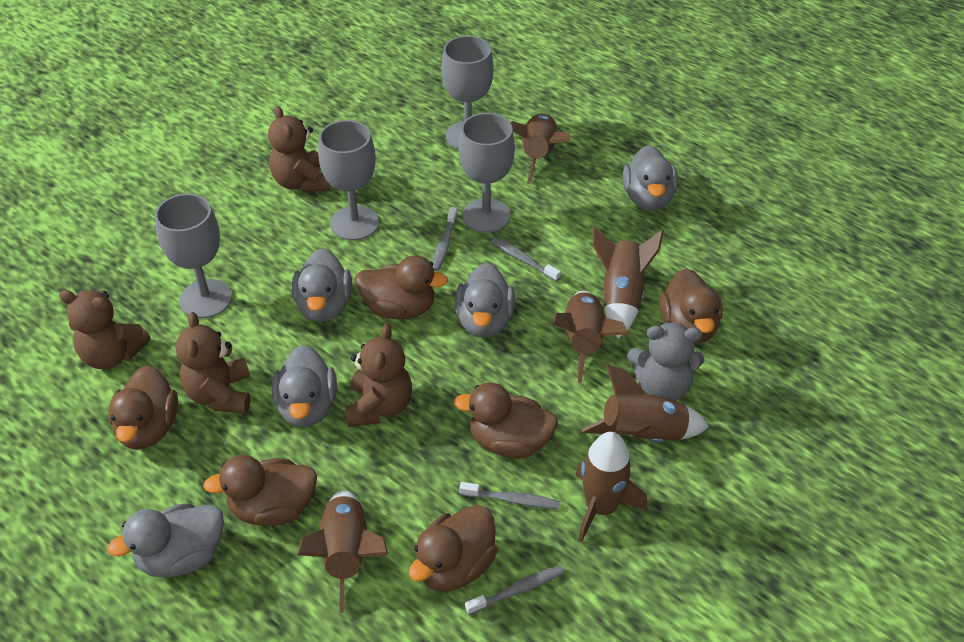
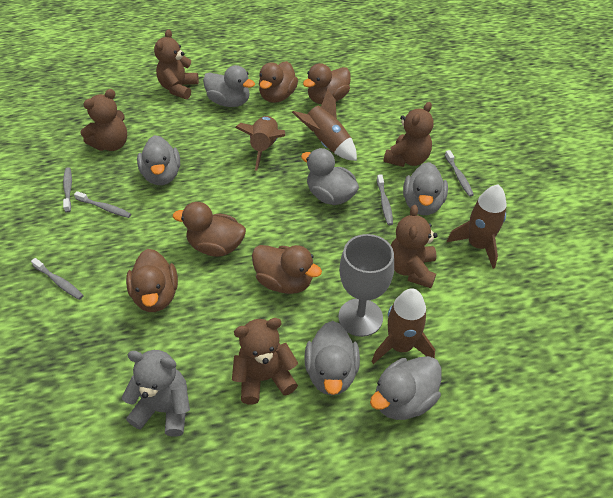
brown duck: [109,365,178,450] [203,455,317,526] [355,256,448,319] [409,505,497,591] [454,383,558,459] [659,268,722,344] = 6 -> [126,249,178,312] [173,202,246,257] [252,245,322,294] [259,61,298,103] [303,63,351,104] = 5
brown rocket: [297,490,388,613] [511,113,570,184] [552,291,628,384] [576,432,648,543] [582,364,709,442] [593,227,664,339] = 6 -> [235,116,285,171] [292,89,357,161] [372,288,435,364] [447,184,507,269] = 4
brown teddy bear: [59,290,150,369] [176,312,250,413] [268,106,330,193] [345,324,412,427] = 4 -> [81,89,127,151] [154,29,199,99] [232,318,298,404] [384,102,433,167] [391,205,438,288] = 5
grey duck: [108,503,224,578] [272,345,337,427] [292,248,352,322] [455,263,515,338] [623,145,678,211] = 5 -> [137,135,180,185] [203,65,255,107] [301,148,359,205] [304,321,360,395] [370,356,442,420] [403,162,448,215] = 6
grey goblet: [155,193,232,318] [318,120,379,241] [441,36,494,149] [459,113,515,233] = 4 -> [338,234,394,337] = 1
grey toothbrush: [433,207,457,271] [460,482,560,509] [465,565,565,615] [491,238,561,282] = 4 -> [31,258,84,300] [63,167,72,213] [74,191,131,218] [377,174,393,225] [445,150,474,197] = 5

